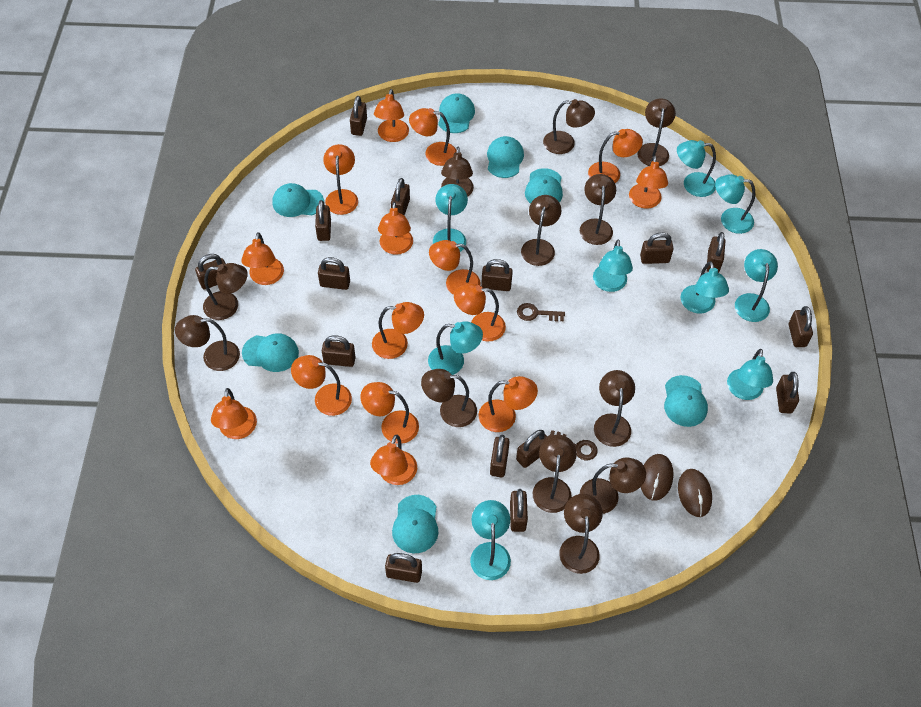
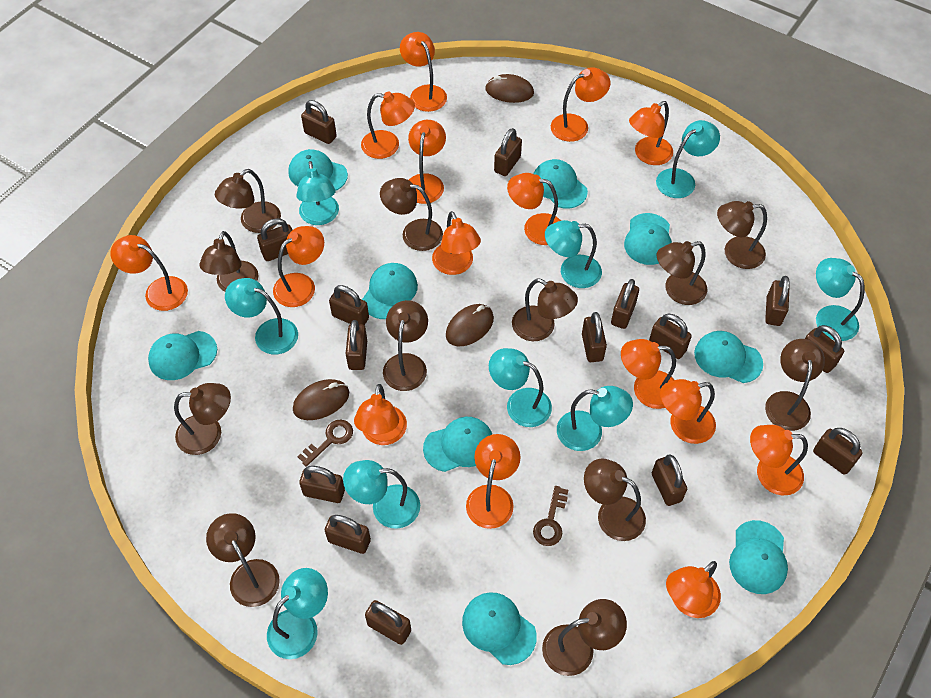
brown mouse: [641,454,674,501] [678,469,712,517] = 2 -> [293,379,349,420] [446,304,494,347] [485,74,534,103] = 3
turquoise cap: [242,333,299,372] [272,183,324,217] [392,495,438,554] [438,93,475,133] [487,136,524,178] [525,168,563,204] [664,375,708,427] = 7 -> [148,331,217,380] [288,149,348,190] [362,263,418,319] [423,417,492,472] [462,592,537,665] [534,159,588,209] [624,213,672,265] [694,331,763,383] [729,520,788,594] = 9

